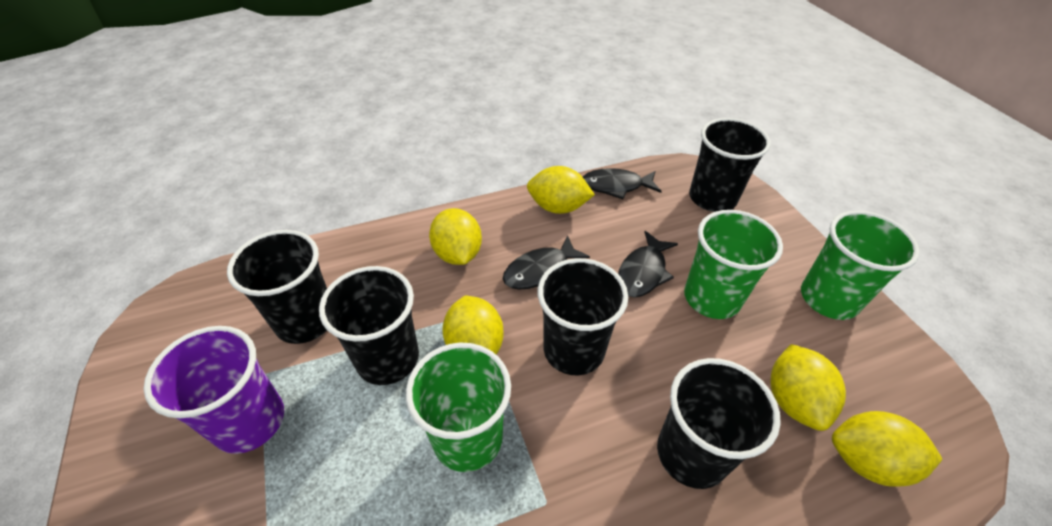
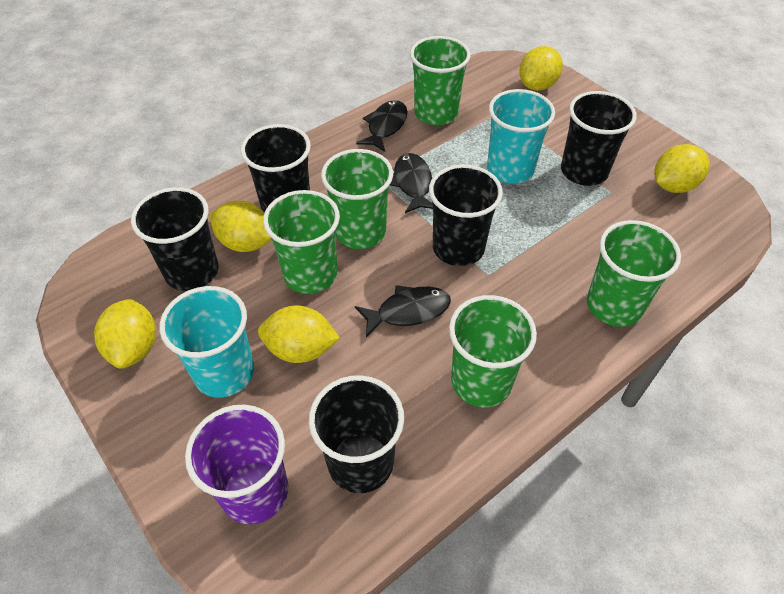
green cup: [406,342,511,472] [684,210,783,319] [801,211,920,320] = 3 -> [263,190,340,294] [321,149,393,249] [410,36,471,125] [449,295,537,407] [587,220,681,327] = 5
turquoise cup: none = 0 -> [159,286,254,398] [487,89,555,184] = 2

